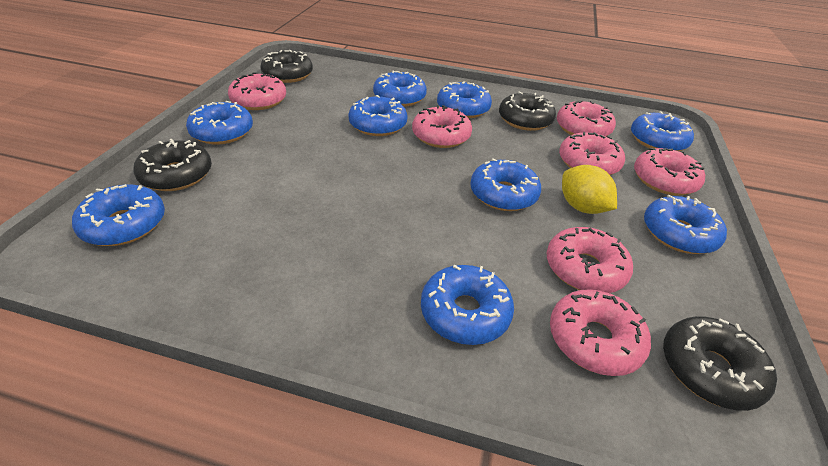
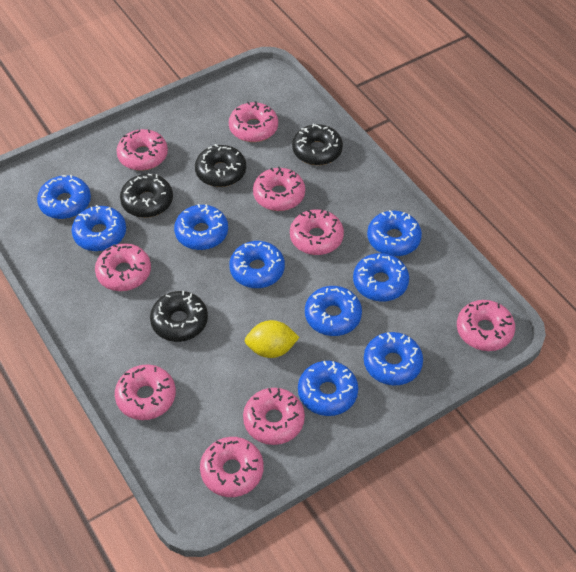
pink donut: [228,72,286,110] [412,105,472,148] [547,227,633,293] [550,289,651,376] [557,100,616,136] [559,132,625,175] [634,148,705,196] = 7 -> [95,243,151,291] [115,365,176,420] [117,129,168,171] [200,437,264,497] [229,101,278,142] [243,388,305,445] [253,167,305,211] [290,209,344,255] [457,300,515,351] = 9

